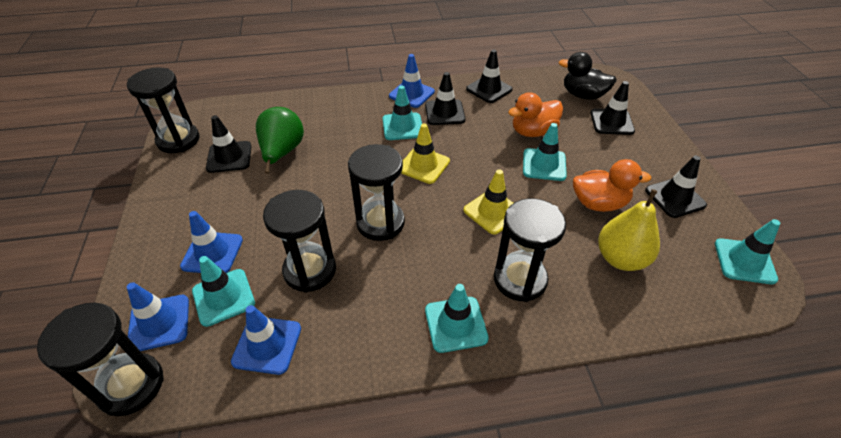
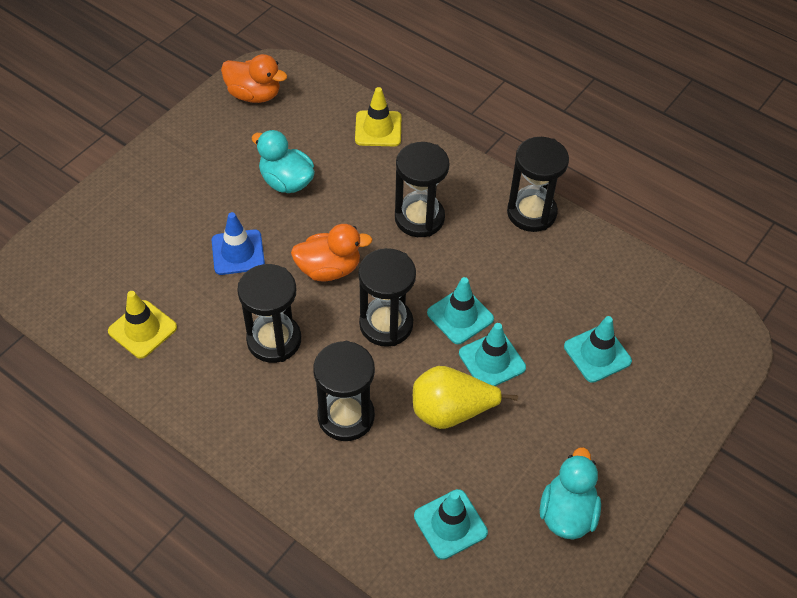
black duck: [559,52,617,100] = 1 -> none = 0
black traffic cone: [206,115,251,173] [425,72,466,125] [466,49,513,103] [590,81,635,135] [645,156,707,218] = 5 -> none = 0
blue traffic cone: [127,282,189,351] [180,211,243,273] [231,305,301,375] [389,54,435,108] = 4 -> [212,212,265,275] = 1
green pear: [256,107,304,173] = 1 -> none = 0
turquoise duck: none = 0 -> [251,130,315,193] [540,447,601,539] = 2
turquoise traffic cone: [192,256,255,327] [383,86,422,140] [425,284,489,353] [523,123,567,181] [715,219,780,284] = 5 -> [414,489,488,560] [427,277,494,344] [459,323,526,386] [564,316,632,383] = 4

